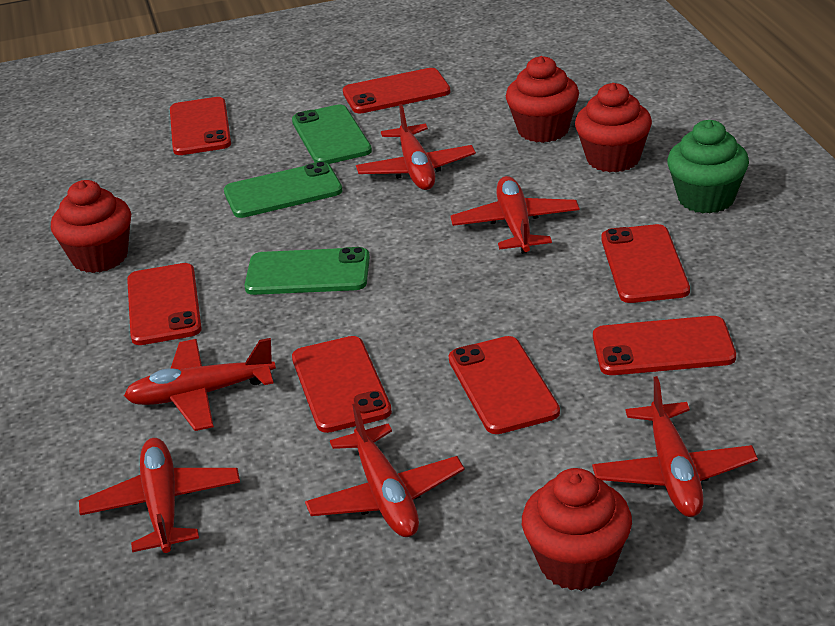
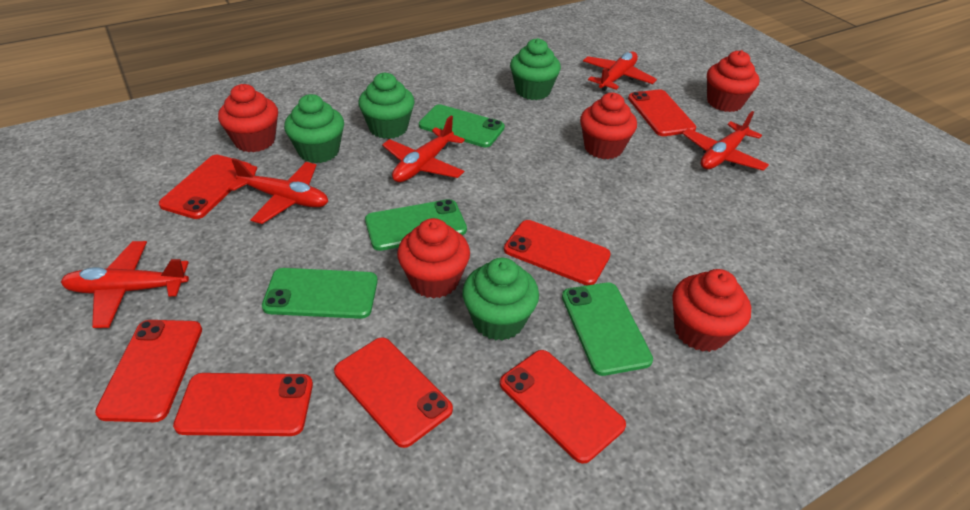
green cupcake: [667,120,749,213] = 1 -> [284,94,344,163] [358,73,415,139] [462,258,539,341] [510,38,561,100] = 4
green phone: [224,162,342,218] [244,247,370,295] [292,104,372,164] = 3 -> [262,268,378,319] [365,199,467,251] [419,104,505,147] [562,283,653,376] = 4
red cupcake: [51,180,131,273] [506,56,579,143] [522,468,632,591] [575,83,652,173] = 4 -> [218,84,278,152] [397,218,470,299] [580,93,637,159] [672,269,751,352] [707,50,759,112] = 5
red plane: [79,438,240,553] [124,338,276,431] [305,403,465,537] [356,104,476,190] [451,176,580,254] [592,376,758,517] = 6 -> [61,241,189,328] [228,158,328,224] [382,115,465,182] [583,51,657,91] [682,111,769,171] = 5

